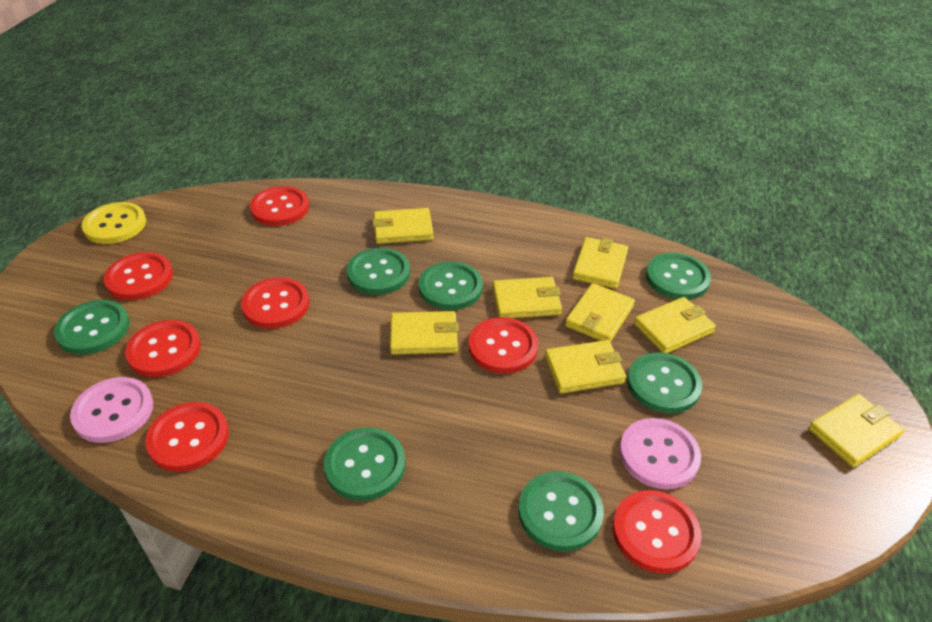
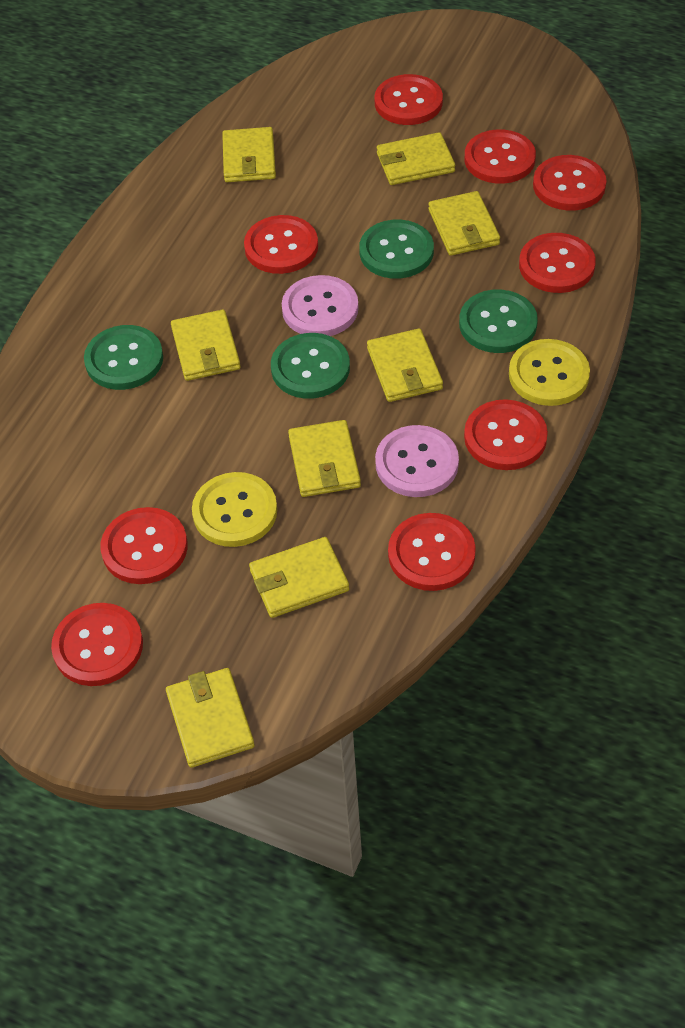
green button: [54,300,130,355] [324,427,405,501] [346,248,410,295] [418,261,483,310] [518,471,604,551] [627,352,702,413] [646,253,711,300] = 7 -> [84,325,163,390] [271,333,350,399] [359,220,434,279] [459,290,538,353] = 4
red button: [104,252,173,300] [125,320,201,377] [145,402,229,472] [241,277,310,329] [250,186,309,226] [468,317,538,374] [612,490,702,573] = 7 -> [51,603,143,686] [100,507,188,584] [244,215,318,274] [375,74,443,125] [388,513,476,591] [464,129,536,184] [464,399,548,470] [519,233,596,293] [533,155,606,211] = 9
yellow button: [81,202,146,244] = 1 -> [192,472,277,547] [509,339,590,406] = 2

